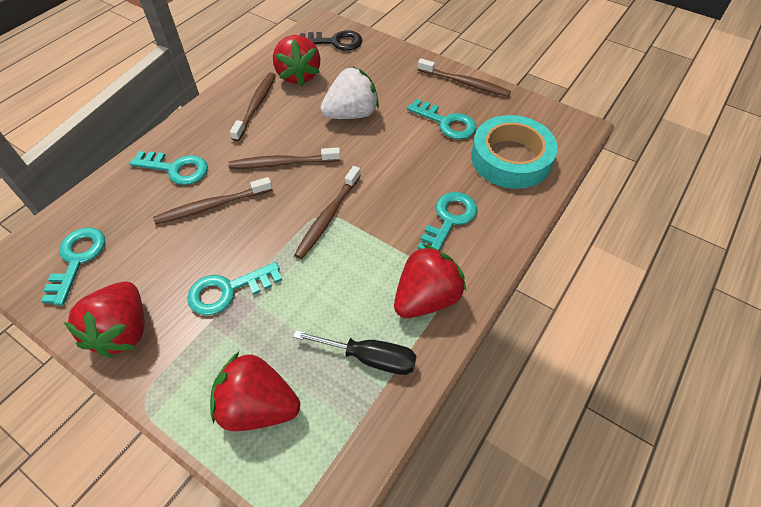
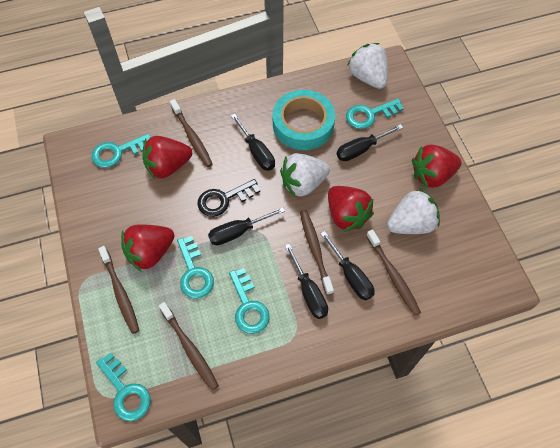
black screwdriver: [293,330,416,375] = 1 -> [208,207,285,245] [231,114,275,171] [285,243,328,319] [320,231,374,300] [337,124,403,161] = 5
white strawberry: [321,67,379,119] = 1 -> [280,153,330,198] [348,43,388,89] [387,188,440,234] = 3

